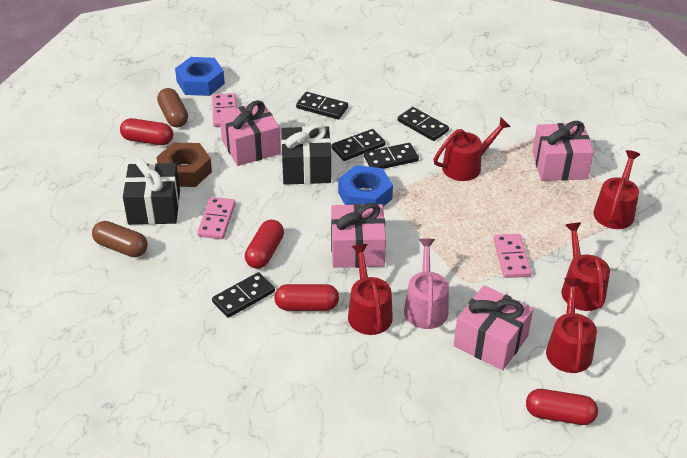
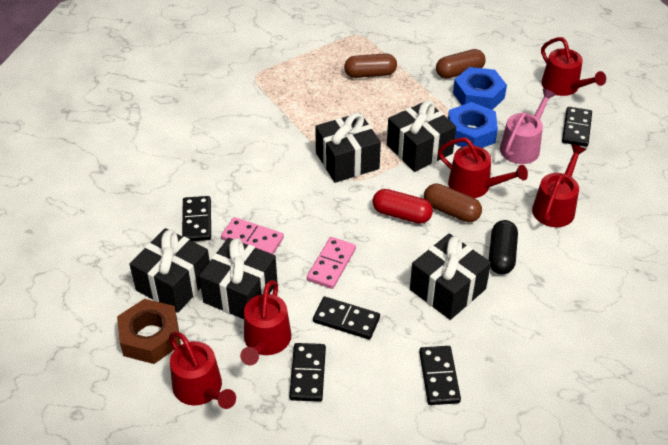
black capsule: none = 0 -> [489,220,518,274] = 1
black gift: [123,159,180,225] [281,124,331,185] = 2 -> [129,228,210,313] [199,238,277,319] [315,113,381,183] [387,100,456,172] [410,233,491,320] = 5
brown capsule: [92,221,148,257] [157,88,188,127] = 2 -> [344,53,397,78] [424,183,482,222] [436,49,486,79] = 3
pink domino: [197,197,236,239] [212,93,237,127] [494,234,532,278] = 3 -> [221,217,284,254] [307,237,356,289] = 2
pink gift: [219,100,281,166] [331,203,386,268] [454,285,533,371] [532,121,594,181] = 4 -> none = 0
red capsule: [120,118,173,145] [245,220,284,269] [274,284,339,311] [526,389,598,425] = 4 -> [373,189,433,224] = 1

